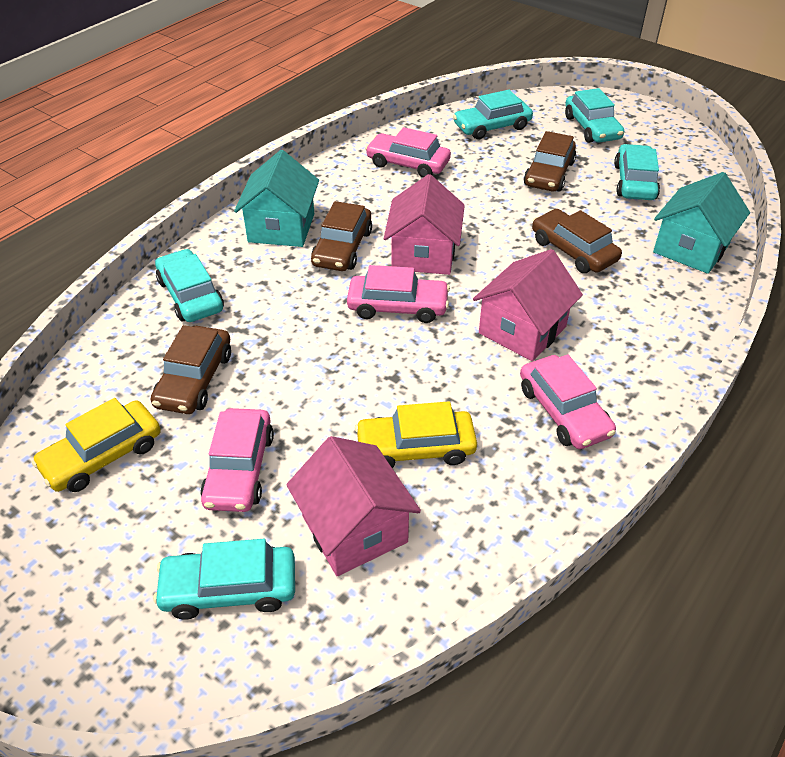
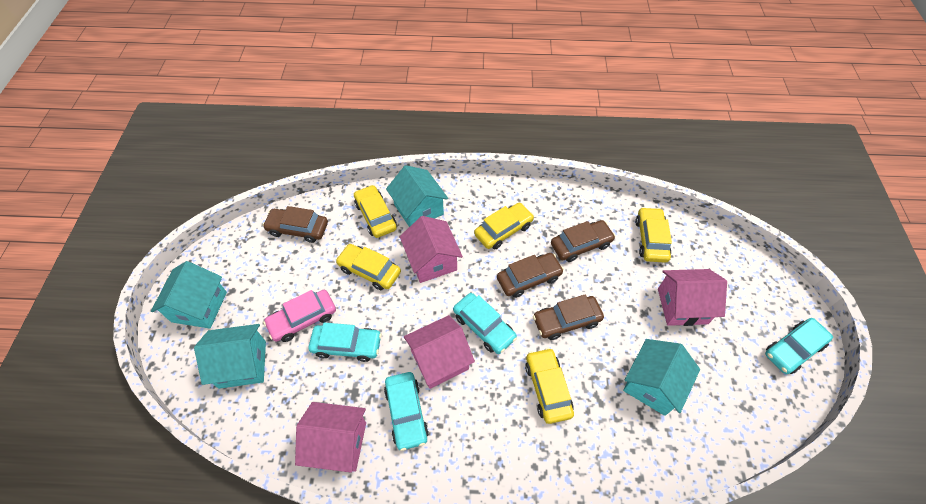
pink car: [200,408,274,512] [347,265,450,323] [365,127,451,178] [520,354,616,449] = 4 -> [263,290,336,342] = 1
pink house: [286,436,421,576] [384,174,465,275] [473,249,583,361] = 3 -> [295,402,366,473] [400,216,463,283] [404,315,475,389] [658,269,727,326] = 4
turquoise car: [153,539,295,619] [155,249,224,322] [453,90,533,139] [565,88,624,143] [614,144,660,200] = 5 -> [308,323,382,362] [384,372,429,451] [453,293,517,354] [765,318,833,374] = 4
turquoise house: [234,150,319,247] [653,172,750,274] = 2 -> [151,261,227,329] [194,324,266,389] [386,165,448,227] [623,339,700,416] = 4
yellow car: [32,398,161,492] [355,401,477,468] = 2 -> [336,244,401,290] [354,185,397,238] [474,203,534,249] [525,348,574,424] [635,207,672,263] = 5

